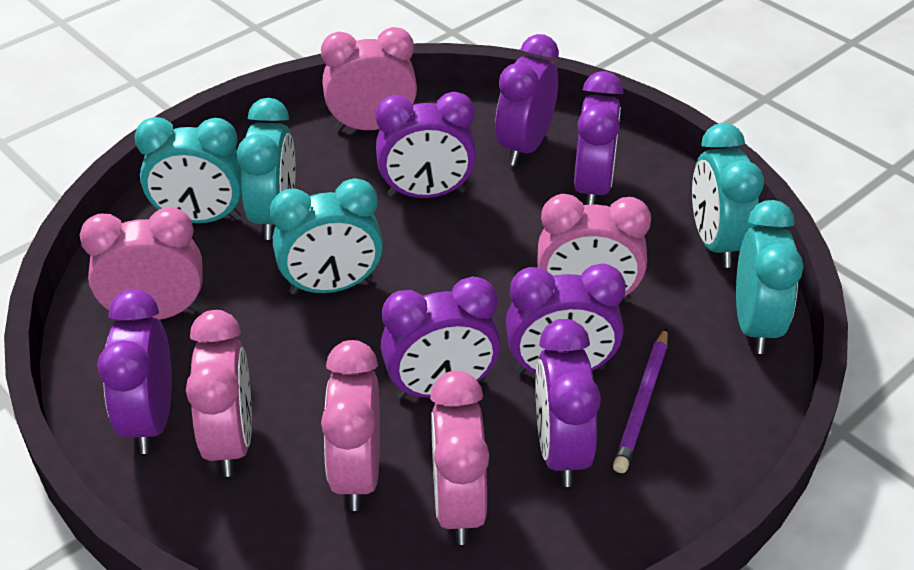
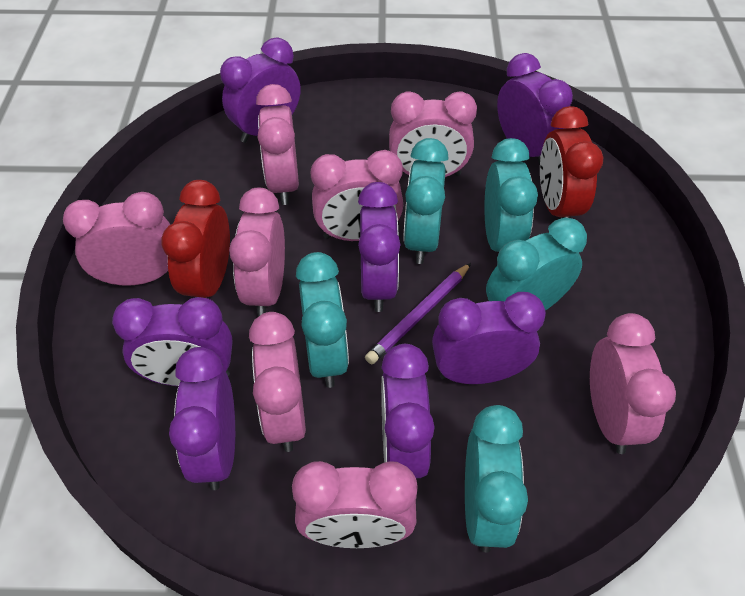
pink clock: [80,207,202,320] [186,310,252,477] [321,27,417,131] [321,340,380,511] [430,371,490,545] [537,194,651,302] = 6 -> [63,192,171,286] [229,188,285,317] [249,312,306,452] [256,84,299,205] [292,461,418,548] [311,150,403,241] [389,92,477,177] [590,313,676,454] = 8
red clock: none = 0 -> [161,180,230,298] [540,106,603,218] = 2

